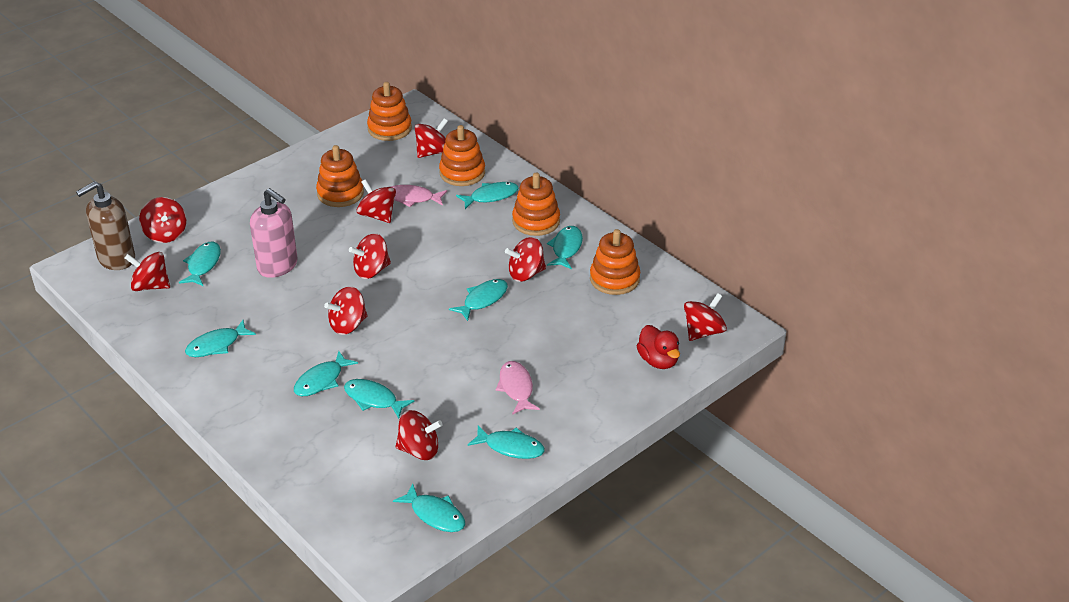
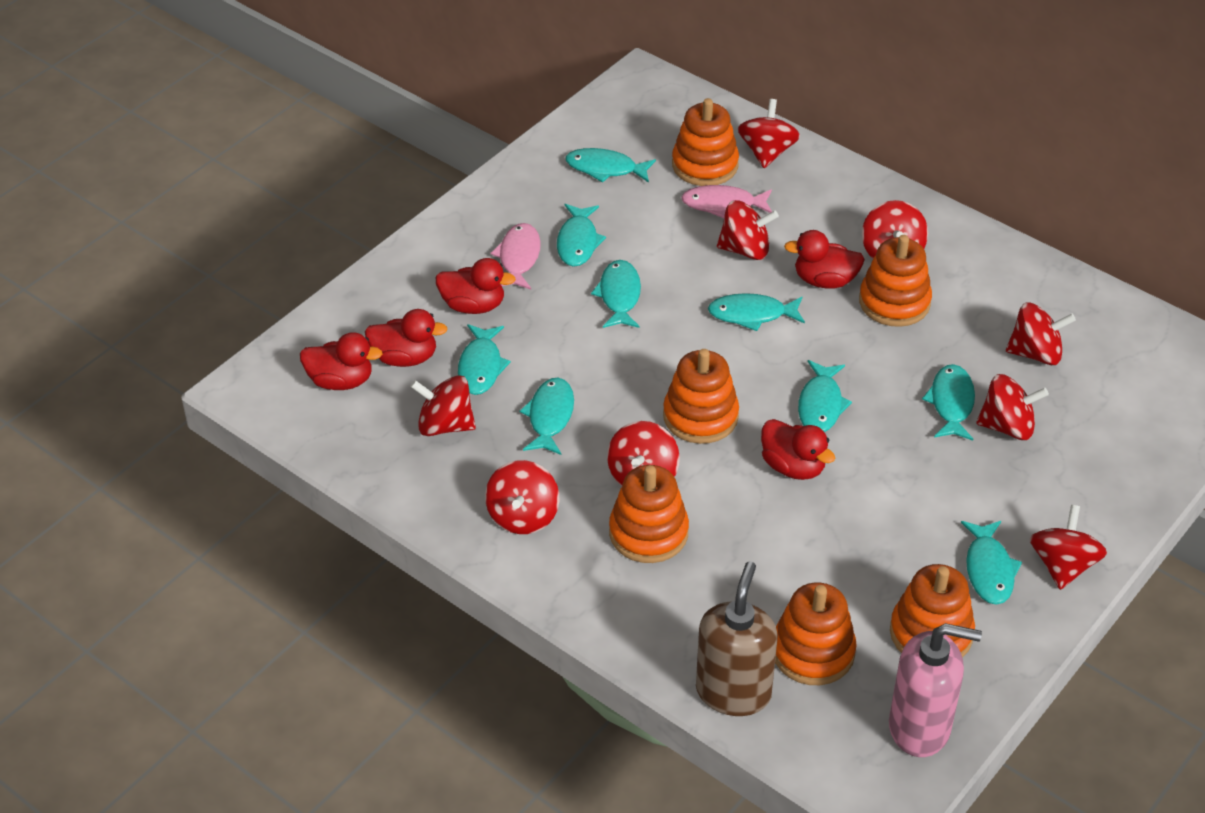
orange stacking toy: [316,145,364,207] [367,82,412,141] [439,125,485,186] [512,173,560,236] [590,229,640,295] = 5 -> [609,465,689,563] [663,349,739,444] [672,98,739,186] [775,583,857,685] [859,235,932,327] [890,564,975,658] = 6
red duck: [637,325,680,369] = 1 -> [300,332,382,390] [365,309,448,367] [436,258,516,314] [761,419,835,480] [784,230,865,289] = 5

